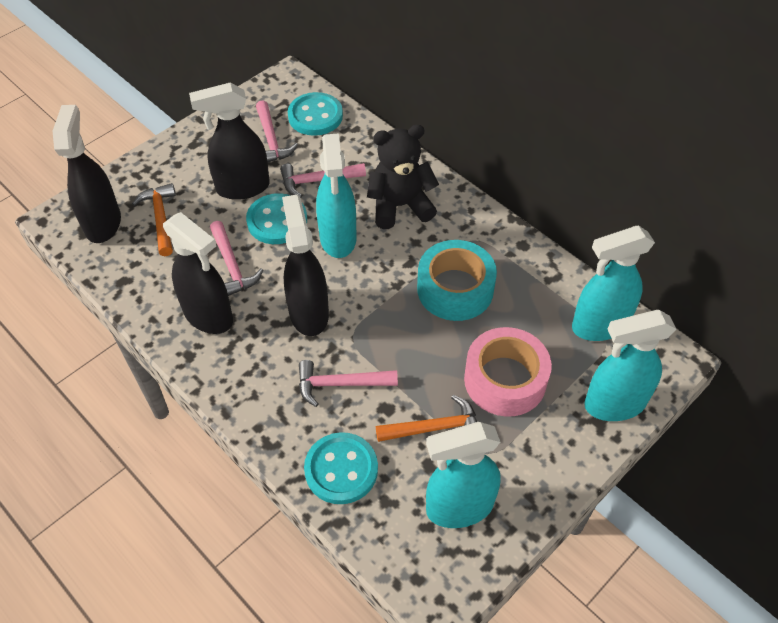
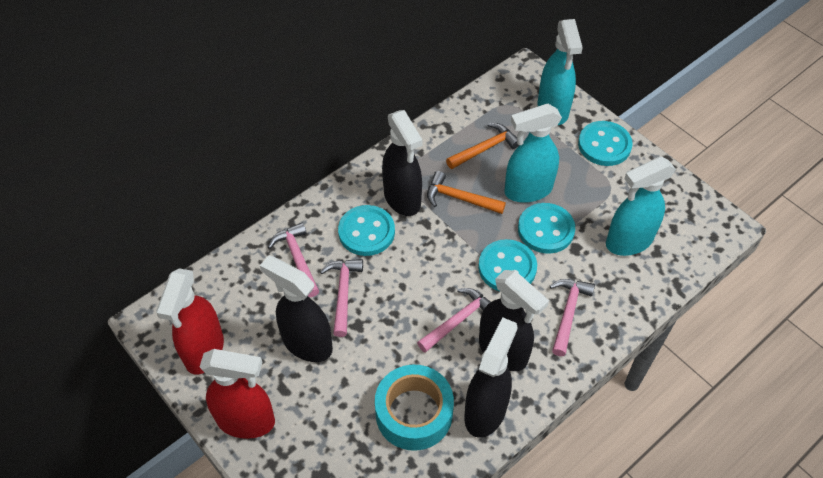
black teddy bear: [367,125,439,229] = 1 -> none = 0
pink tape: [464,327,552,417] = 1 -> none = 0
red spray bottle: none = 0 -> [156,268,224,375] [200,349,275,439] = 2
turquoise button: [246,193,307,244] [288,92,343,136] [304,432,378,504] = 3 -> [338,205,395,256] [478,239,537,291] [518,203,575,254] [578,121,633,166] = 4
turquoise spray bottle: [316,133,357,258] [426,422,501,528] [572,226,655,341] [584,310,676,421] = 4 -> [504,104,562,203] [538,19,583,125] [606,157,676,256] = 3

